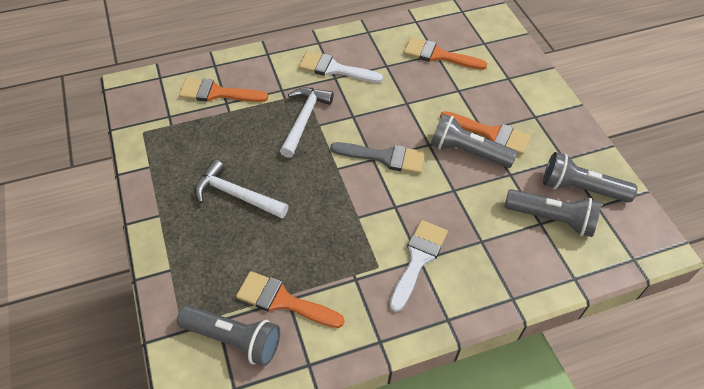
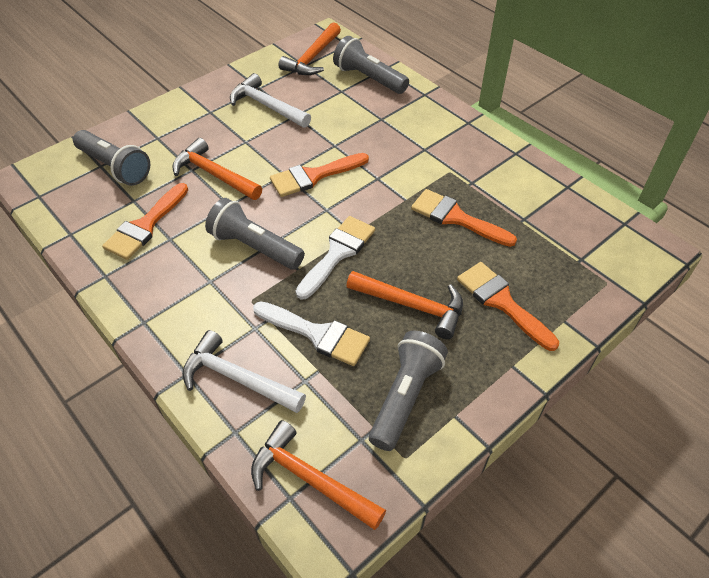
grey brush: [330,142,425,174] = 1 -> none = 0
orange hammer: none = 0 -> [172,138,262,200] [251,420,386,530] [279,22,341,75] [346,271,463,339] = 4

